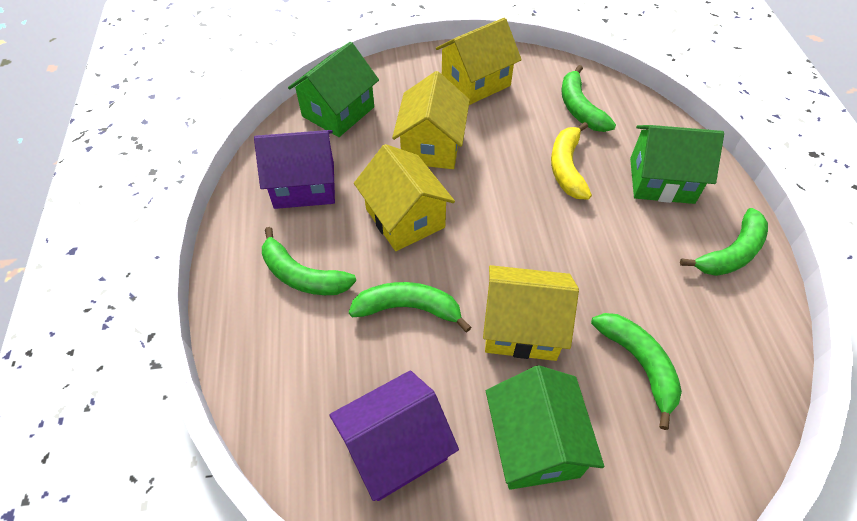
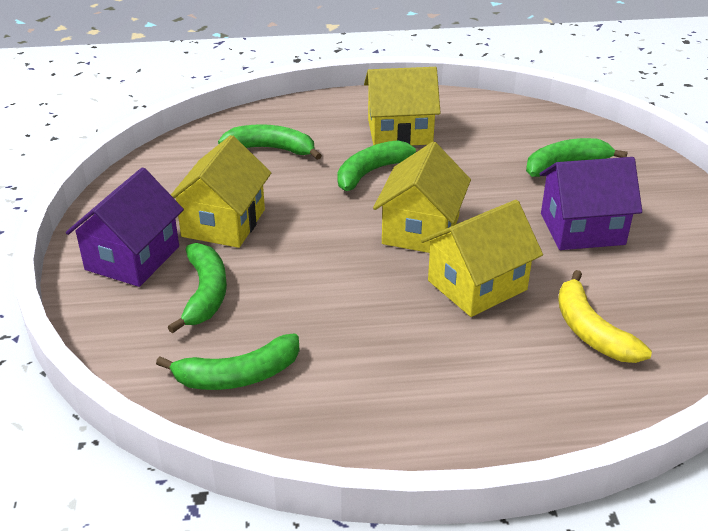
green house: [288,42,379,137] [486,365,604,490] [630,125,724,204] = 3 -> none = 0

